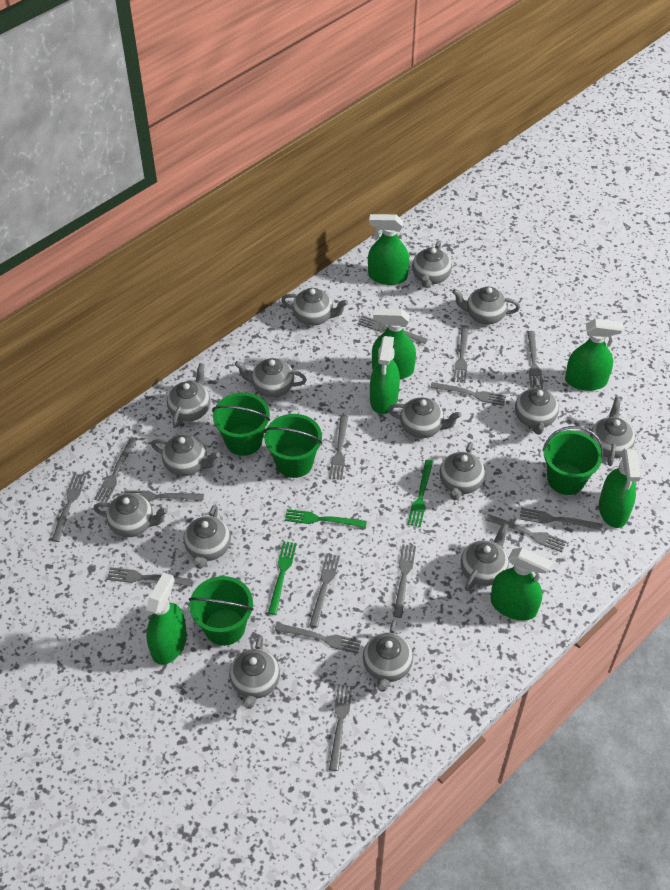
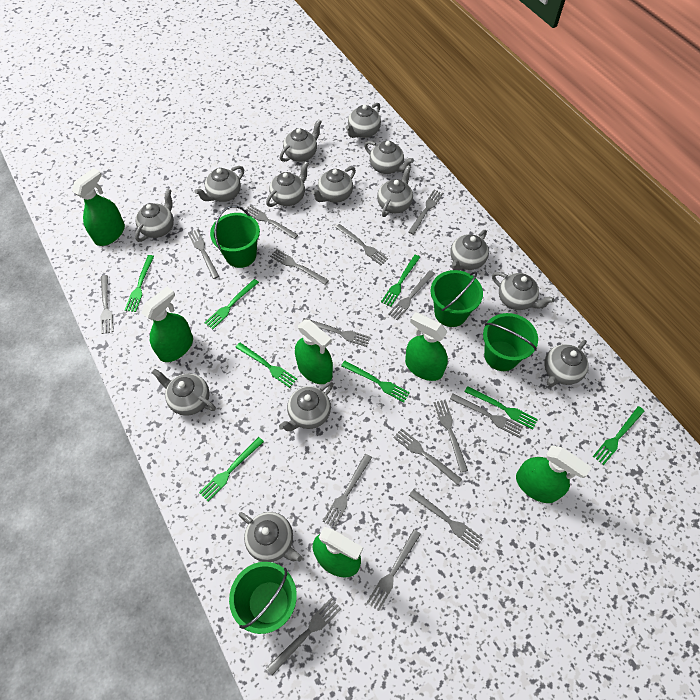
green fork: [268,541,297,615] [285,509,367,528] [407,460,433,527] = 3 -> [125,255,154,312] [199,437,264,501] [205,279,259,329] [235,342,297,388] [341,361,410,402] [381,255,420,307] [465,386,538,430] [593,406,644,465] = 8
green spray bottle: [146,572,187,665] [368,214,409,285] [370,336,400,414] [372,308,416,379] [491,547,553,621] [565,318,624,391] [599,448,641,528] = 7 -> [72,168,125,246] [141,287,193,362] [295,319,333,384] [313,527,363,577] [405,312,448,381] [516,445,591,503] = 6
grey teapot: [93,493,168,537] [151,434,220,476] [167,363,210,428] [183,505,231,569] [229,635,280,709] [235,358,307,398] [281,288,348,326] [363,619,413,692] [388,397,462,438] [412,241,452,288] [439,442,485,500] [452,287,520,324] [461,523,509,591] [515,378,559,435] [590,397,635,466] = 15 -> [135,189,174,242] [152,369,216,416] [195,166,244,202] [239,512,302,562] [266,161,309,207] [279,381,333,431] [280,119,322,162] [311,167,356,203] [346,103,381,138] [364,141,414,174] [377,165,413,217] [450,230,489,271] [492,272,555,310] [544,340,588,387] = 14

